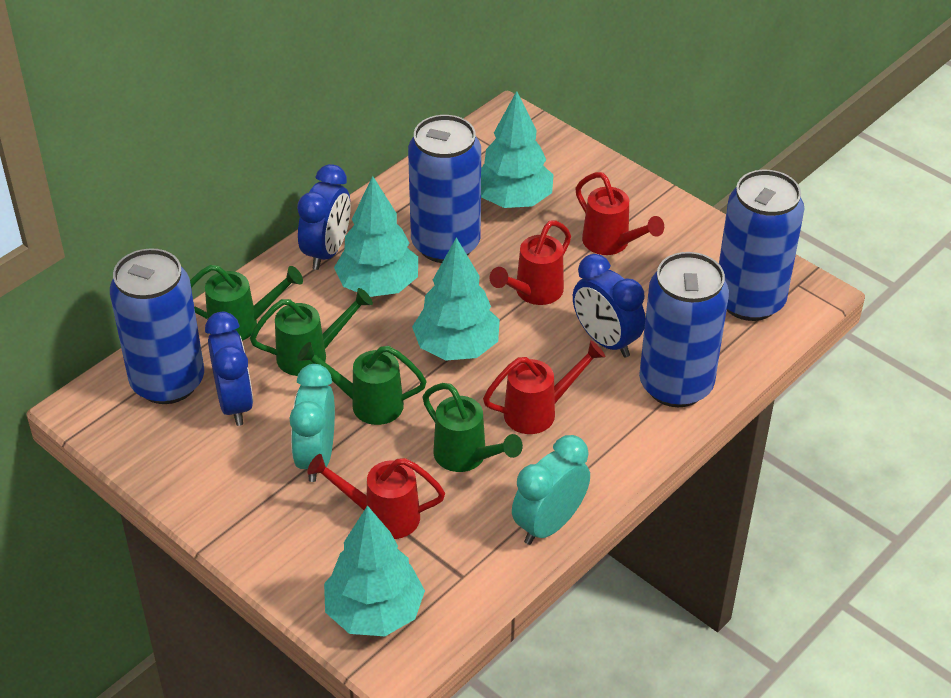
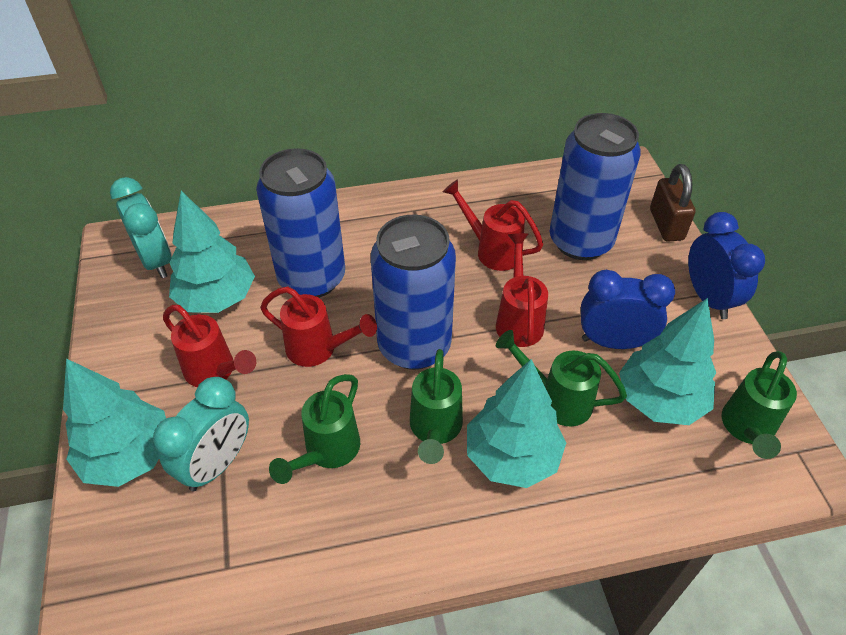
blue can: [110,248,204,404] [408,115,481,263] [639,252,729,407] [719,170,804,321] = 4 -> [256,148,345,298] [371,215,456,370] [550,113,641,260] = 3
blue clock: [205,312,253,426] [297,164,350,270] [573,254,645,358] = 3 -> [581,270,675,349] [688,212,765,319] = 2
brown padlock: none = 0 -> [650,164,696,242] = 1

